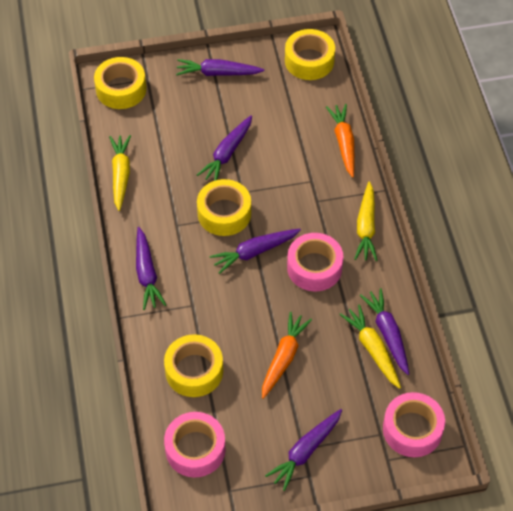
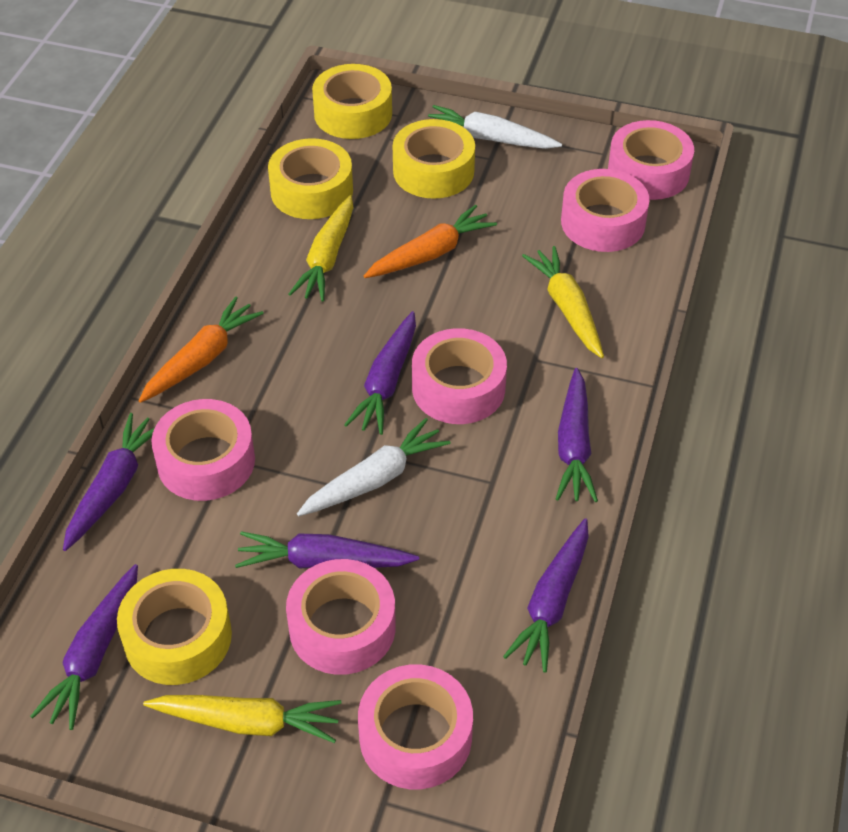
pink tape: [164,412,225,478] [287,233,344,292] [383,392,445,457] = 3 -> [152,399,255,501] [286,559,396,675] [358,664,473,789] [412,328,507,424] [561,169,649,252] [608,120,694,200] = 6
white carrot: none = 0 -> [297,418,450,516] [428,105,562,149] = 2

